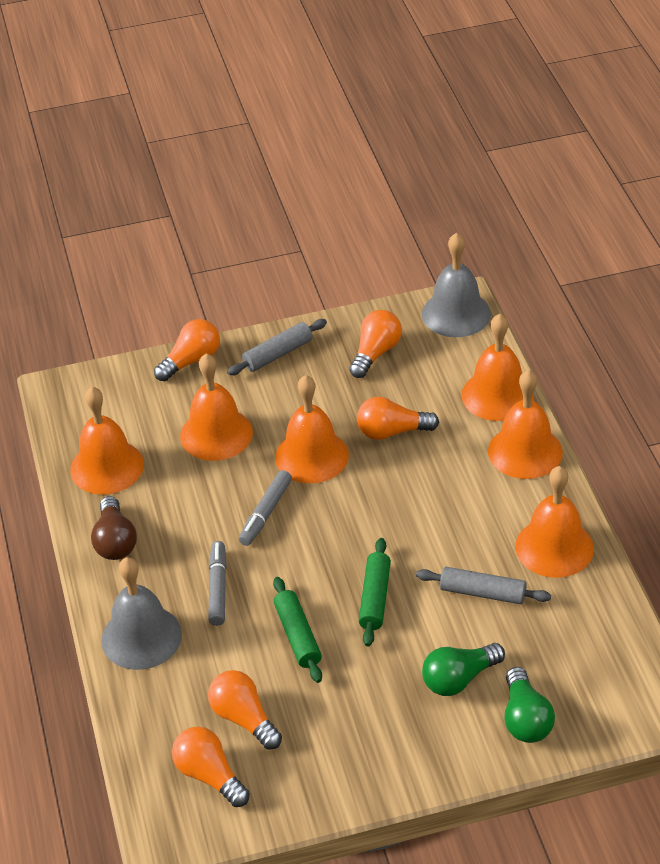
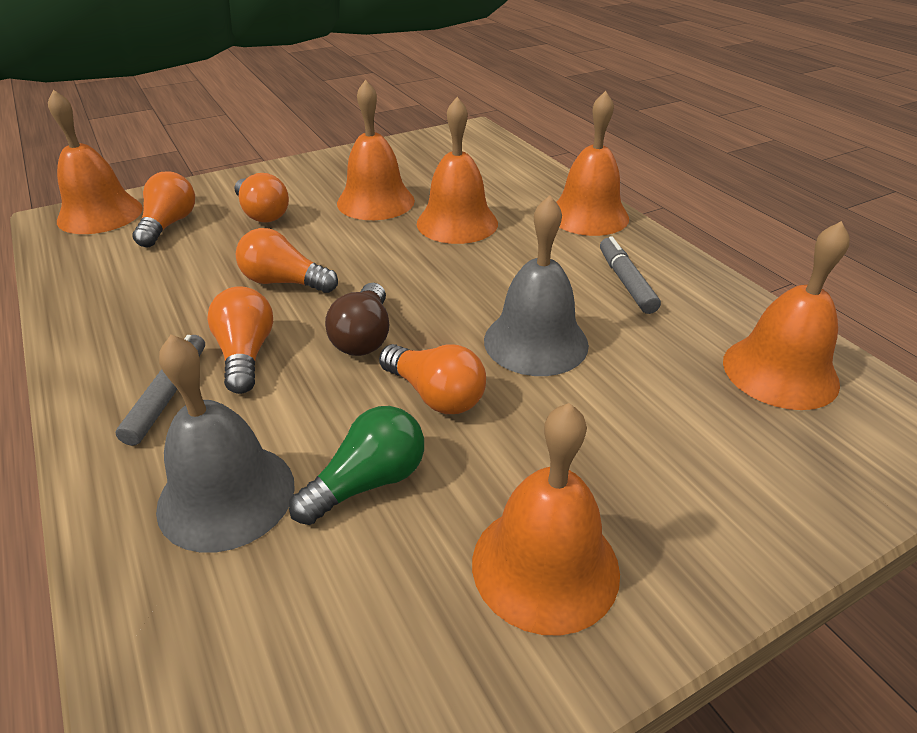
green light bulb: [422,643,505,696] [505,667,555,743] = 2 -> [289,406,424,525] = 1
green rolling pin: [273,577,322,683] [359,538,391,646] = 2 -> none = 0
grey rolling pin: [227,319,327,375] [416,567,551,604] = 2 -> none = 0

